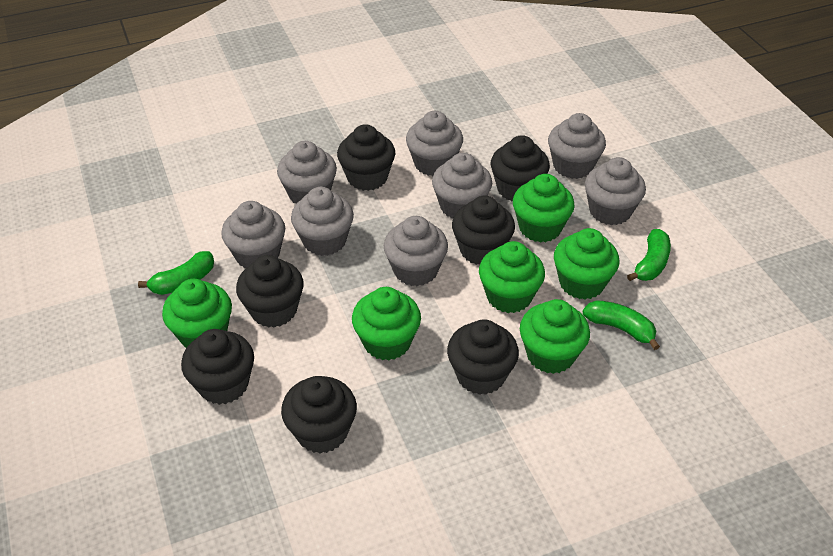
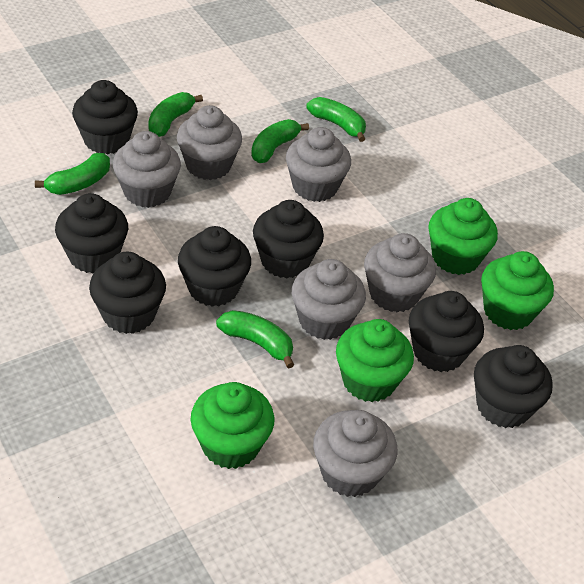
green banana: [138,251,214,295] [583,300,660,350] [627,229,671,281] = 3 -> [35,153,110,195] [148,92,203,137] [216,310,295,368] [251,119,309,163] [306,97,366,142] = 5
green cupcake: [162,279,232,348] [352,287,421,361] [479,241,545,313] [513,174,575,243] [520,299,590,374] [554,228,619,299] = 6 -> [191,382,274,469] [336,319,414,402] [428,198,498,275] [481,251,554,330] = 4
grey cupcake: [221,201,285,268] [277,141,337,204] [291,187,354,256] [384,216,448,286] [406,111,463,176] [432,153,492,219] [548,113,606,179] [585,157,646,225] = 8 -> [113,131,181,208] [177,105,242,180] [286,127,351,202] [292,259,366,340] [313,410,397,497] [364,233,436,313] = 6

